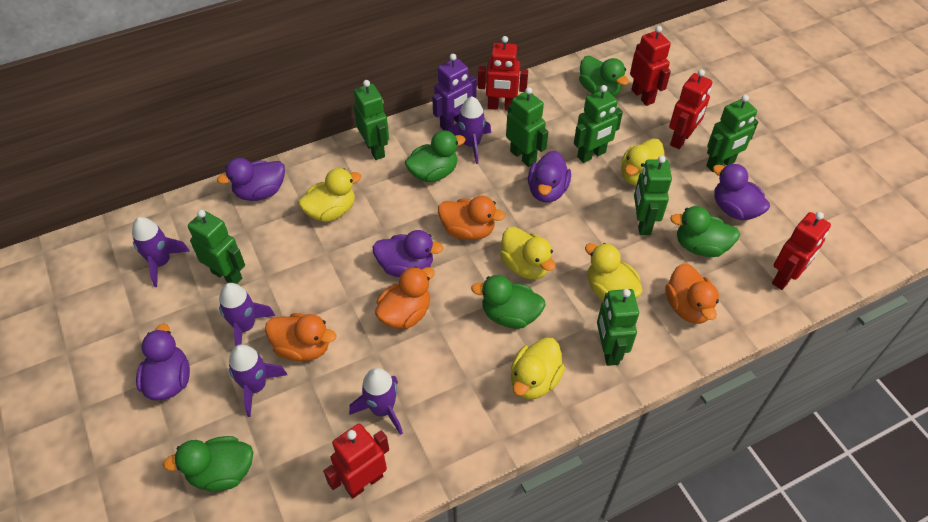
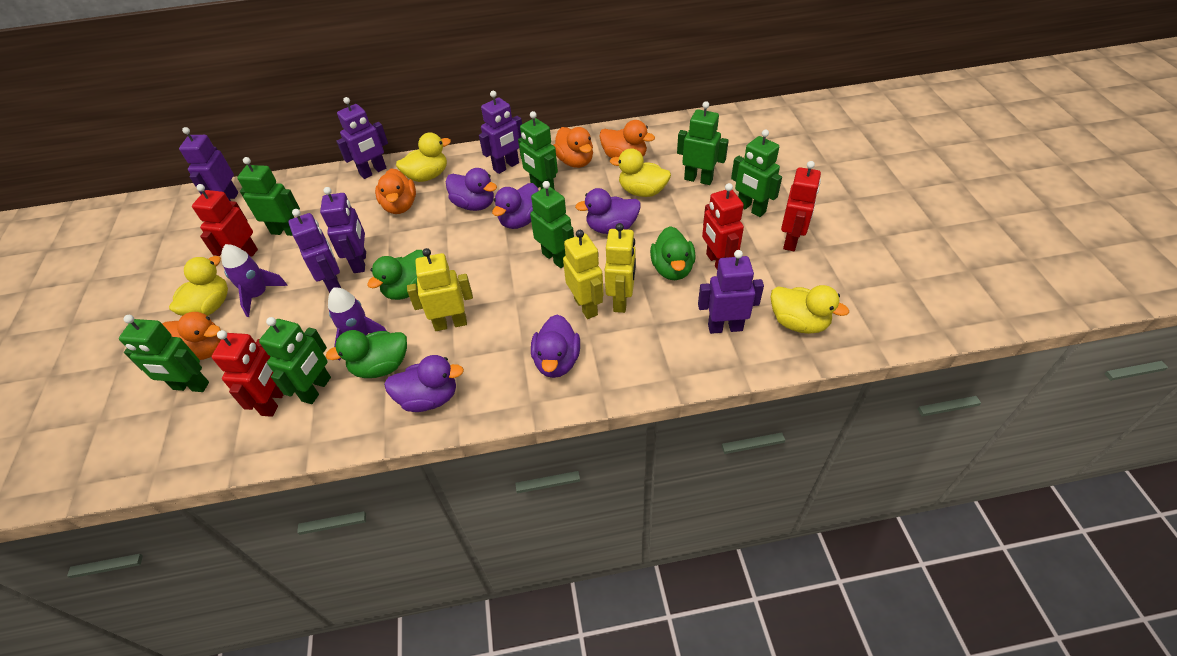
green duck: [163,436,253,492] [405,131,465,182] [471,275,546,329] [579,56,629,96] [670,206,740,257] = 5 -> [326,330,407,378] [367,250,425,300] [650,226,696,280] = 3
purple robot: [432,54,477,131] = 1 -> [179,127,238,201] [288,209,341,293] [320,187,366,273] [336,97,388,179] [479,91,522,174] [698,250,764,334] = 6
purple rocket: [132,217,190,287] [219,283,275,346] [229,344,287,417] [349,368,403,435] [448,97,491,164] = 5 -> [221,244,288,317] [328,288,386,360] = 2
red robot: [323,423,389,498] [478,36,528,110] [630,26,671,106] [669,69,712,149] [772,212,831,290] = 5 -> [192,184,258,256] [212,330,284,417] [702,183,744,269] [781,161,821,251] = 4
yellow duck: [298,168,362,222] [500,227,556,279] [511,337,565,399] [585,243,643,301] [621,139,664,186] = 5 -> [169,256,228,316] [396,132,451,182] [610,148,671,197] [771,285,849,334] = 4
yellow robot: none = 0 -> [407,248,473,331] [563,230,604,319] [605,223,636,313] = 3

